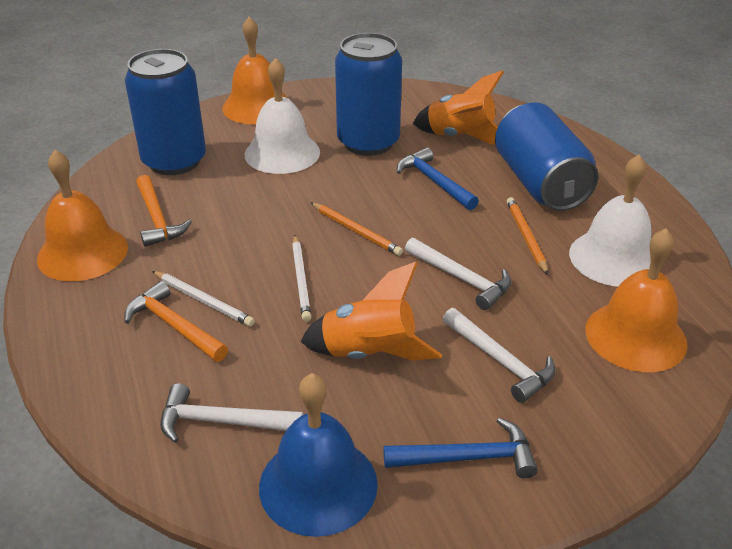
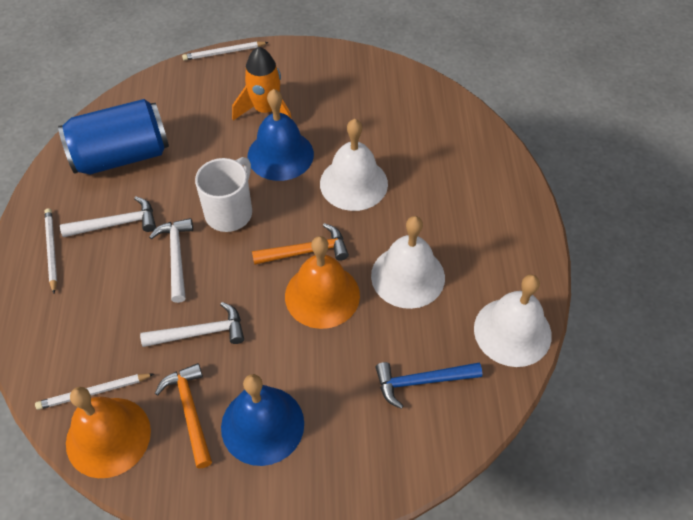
blue bell: [259,373,378,537] = 1 -> [221,374,304,466] [248,89,314,181] = 2
blue can: [125,49,206,175] [335,33,402,156] [495,102,598,211] = 3 -> [58,99,169,174] = 1
blue hammer: [383,417,538,479] [397,147,479,210] = 2 -> [376,362,482,409] = 1
orange bell: [37,150,128,281] [222,17,289,124] [585,228,687,372] = 3 -> [66,387,151,478] [285,236,360,329] = 2
orange pencil: [310,202,403,256] [507,197,548,275] = 2 -> none = 0
orange rocket: [300,262,442,361] [413,70,504,144] = 2 -> [232,46,292,120] = 1
white bell: [245,58,320,174] [569,155,652,287] = 2 -> [320,119,388,211] [371,216,445,309] [474,275,552,367] = 3
white mug: none = 0 -> [195,157,252,232] = 1
white pencil: [152,271,255,327] [292,235,311,322] = 2 -> [35,373,154,410] [45,208,57,293] [182,41,269,61] = 3

